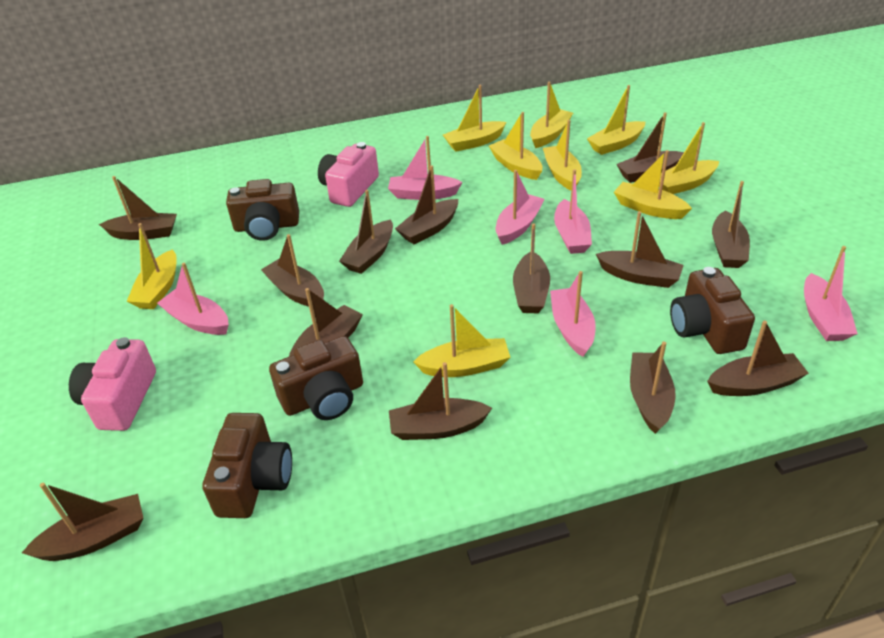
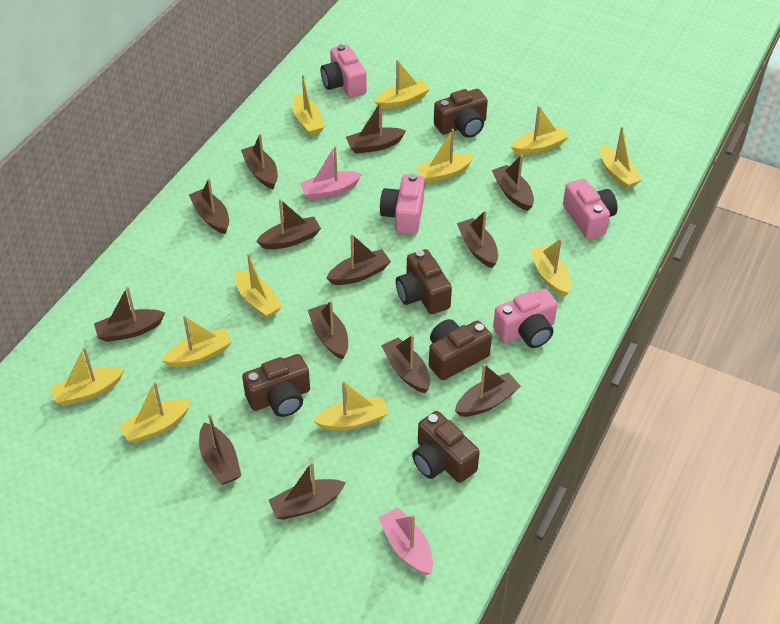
brown camera: [202,413,292,518] [226,179,299,241] [269,336,363,420] [670,267,755,354] = 4 -> [242,354,310,417] [396,249,452,314] [412,411,480,483] [429,319,492,380] [434,89,488,138] = 5
pink boat: [157,263,229,335] [388,136,463,200] [496,170,545,245] [550,271,596,357] [554,169,592,254] [804,246,858,341] = 6 -> [300,146,362,200] [378,507,433,575] = 2
pink camera: [69,337,156,431] [318,142,379,207] = 2 -> [321,44,367,97] [380,174,425,235] [493,289,557,348] [563,179,618,239] = 4
yellow boat: [127,223,177,309] [413,304,510,377] [443,85,506,152] [489,112,543,180] [530,82,573,148] [543,120,582,190] [587,85,645,155] [614,150,692,219] [659,122,719,194] = 9 -> [50,347,124,406] [119,382,191,443] [161,316,232,367] [235,254,283,318] [293,75,325,136] [314,381,389,430] [375,60,430,109] [416,129,475,184] [511,106,569,155] [529,239,571,297] [600,127,643,189] = 11

